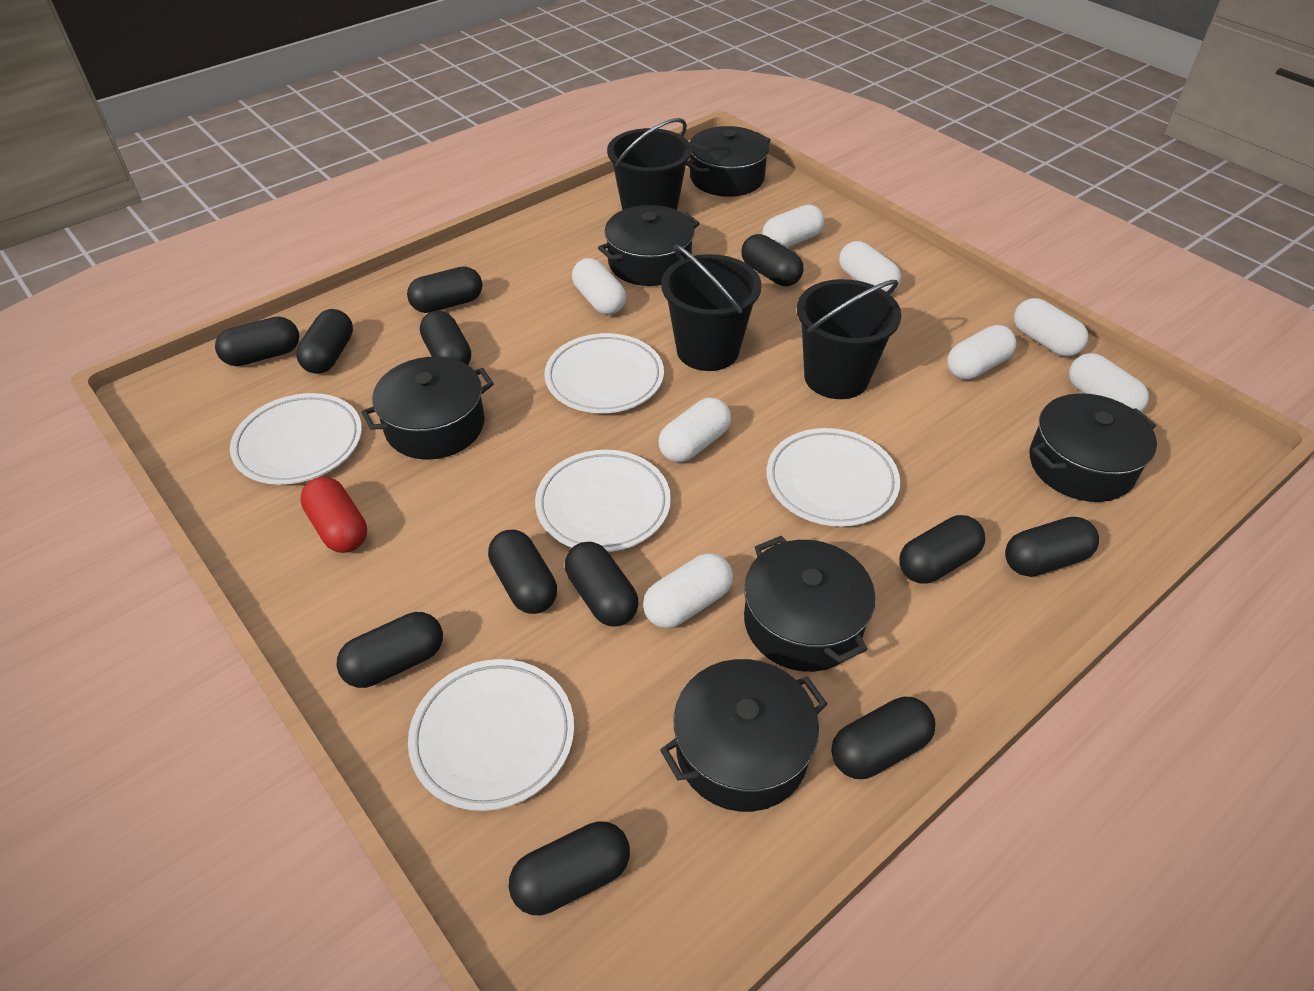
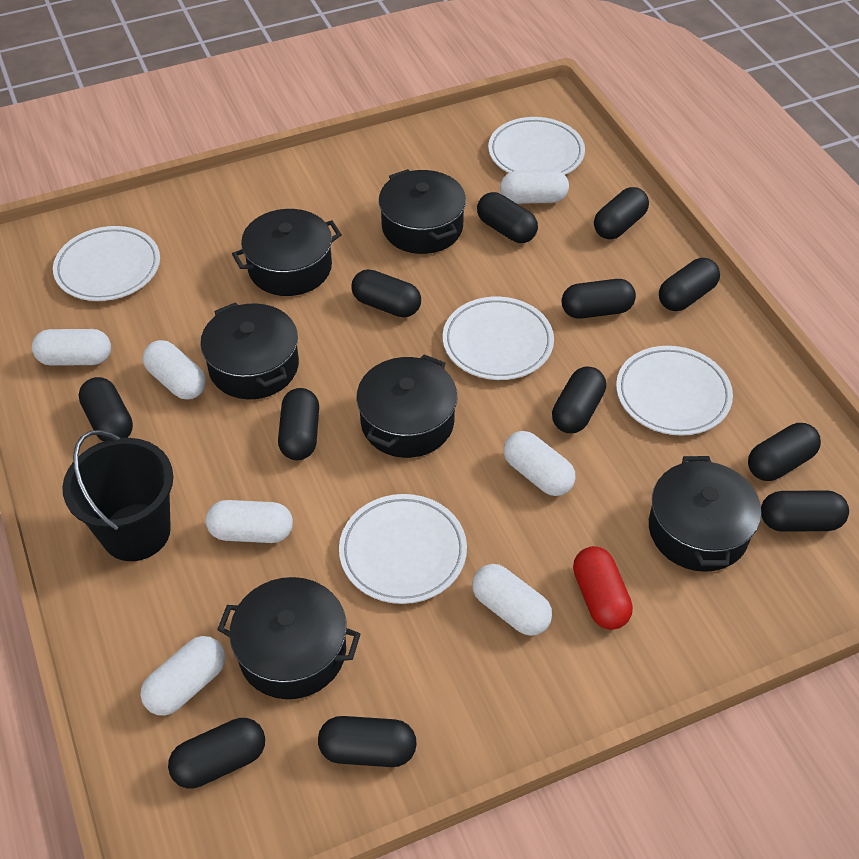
black bucket: [607,118,692,210] [661,245,761,371] [797,279,901,399] = 3 -> [62,430,173,561] = 1
white capsule: [572,258,626,315] [643,553,733,628] [659,398,731,463] [762,205,824,248] [839,241,901,293] [947,325,1017,380] [1014,298,1088,357] [1069,353,1149,412] = 8 -> [32,329,111,366] [140,636,225,716] [143,340,206,400] [206,500,293,543] [472,564,552,636] [500,170,569,204] [504,431,576,496] = 7

